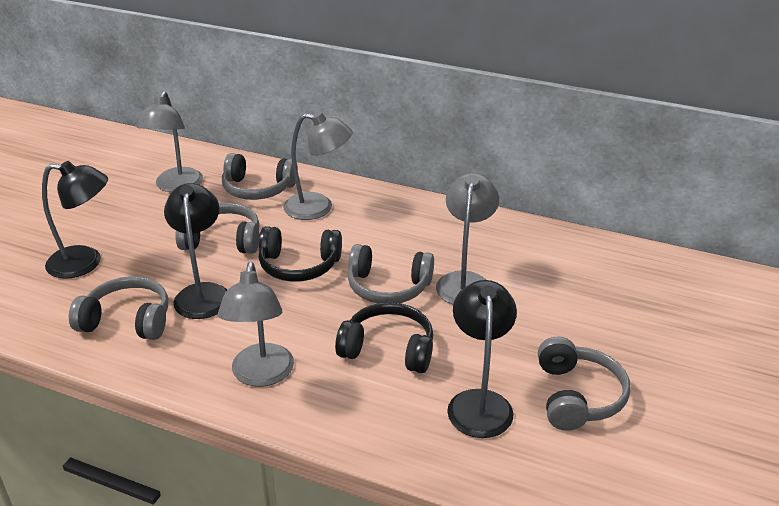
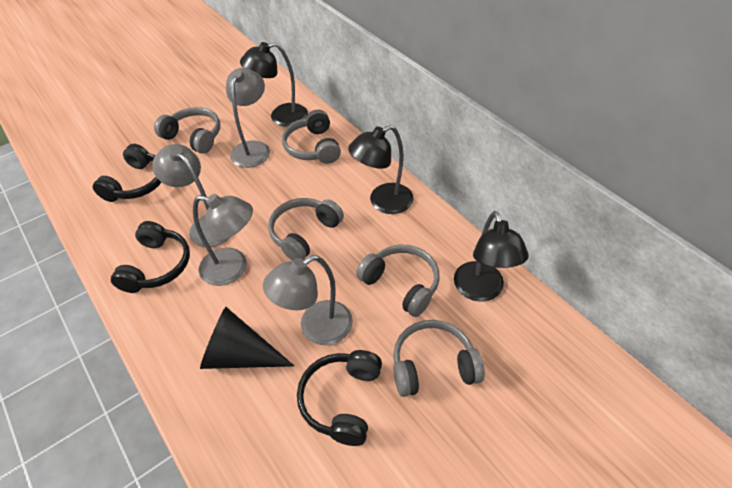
black cone: none = 0 -> [200,307,294,369] = 1
black headphones: [259,226,342,282] [335,302,433,373] = 2 -> [93,144,161,202] [111,221,190,293] [297,350,382,446] = 3

